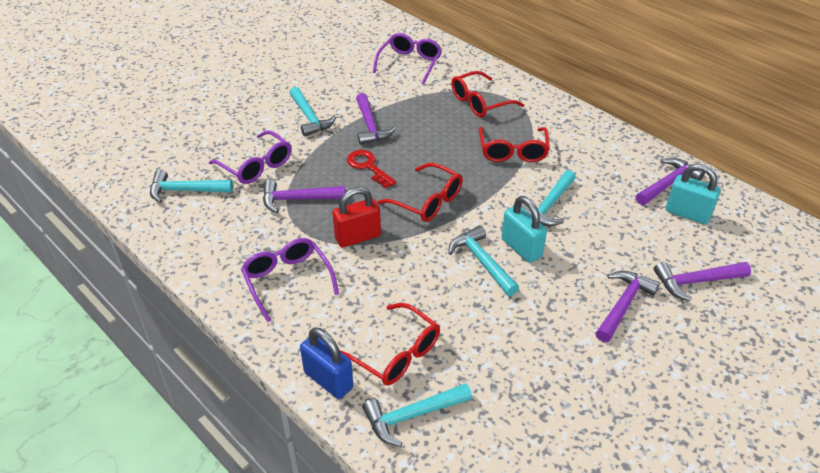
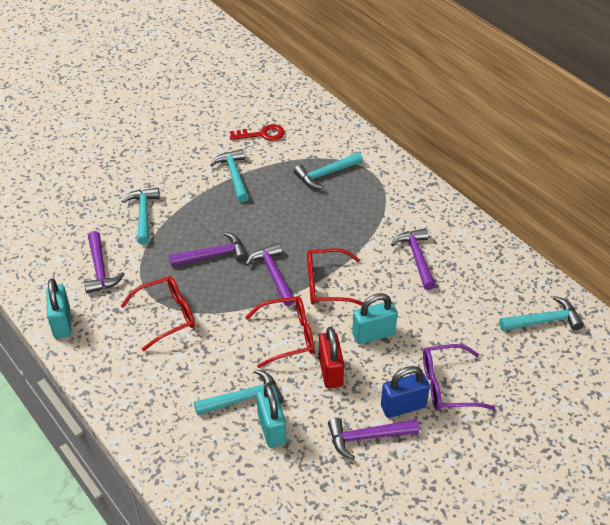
purple glasses: [209,131,291,184] [241,238,339,322] [373,33,442,84] = 3 -> [423,344,495,411] = 1
red glasses: [339,303,440,385] [377,163,463,222] [451,71,524,117] [479,127,550,162] = 4 -> [121,276,195,351] [245,296,314,368] [307,248,363,306] = 3
turquoise padlock: [501,196,547,263] [666,164,721,224] = 2 -> [46,278,71,338] [257,384,286,447] [352,293,398,344] = 3

